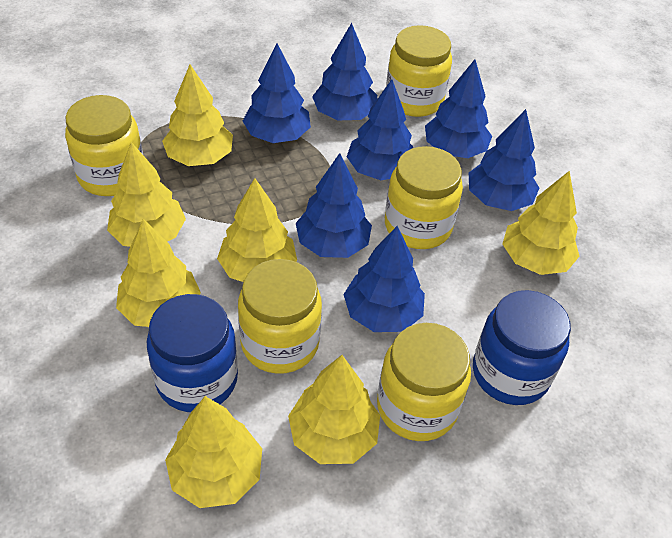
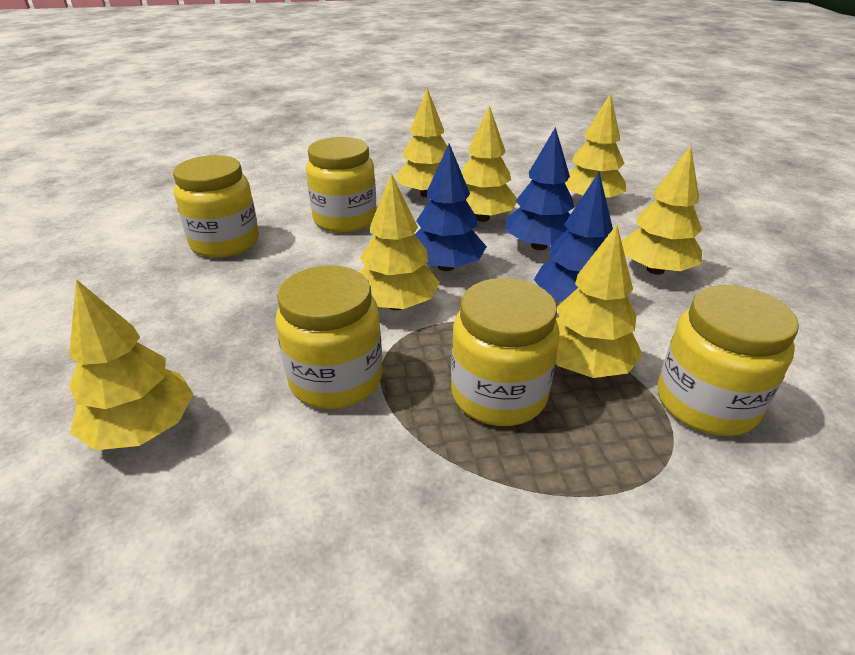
blue jar: [147,294,238,412] [473,290,571,405] = 2 -> none = 0
blue tree: [243,43,311,143] [296,153,372,258] [312,23,377,121] [343,226,425,332] [347,79,413,180] [425,59,492,158] [469,109,539,211] = 7 -> [415,143,487,271] [506,127,575,250] [534,172,613,302] = 3

